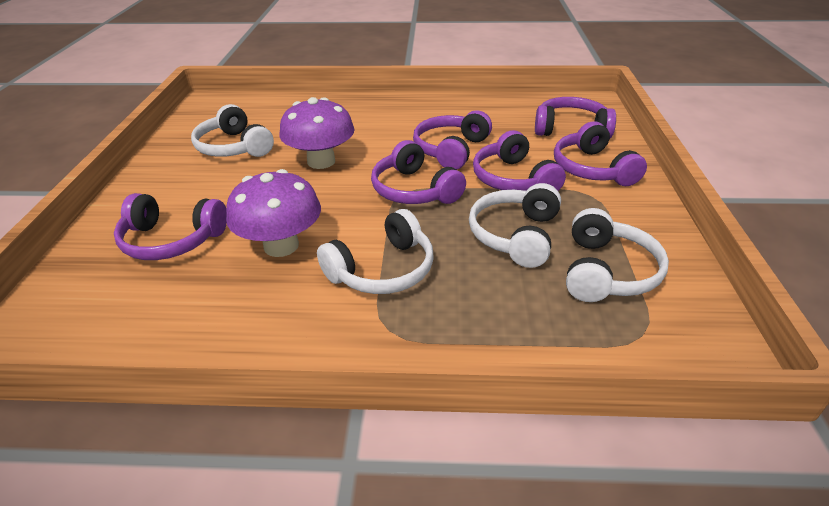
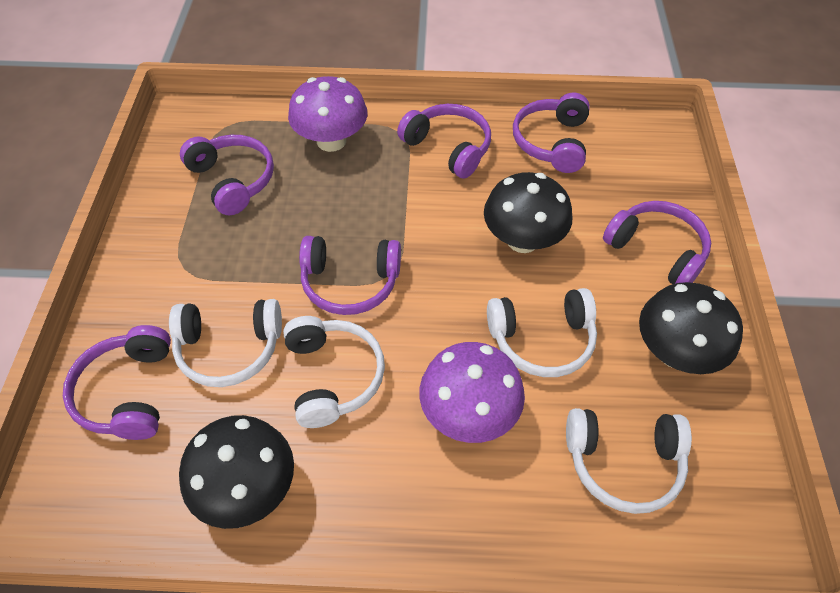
black mushroom: none = 0 -> [179,415,294,529] [484,172,573,253] [639,282,743,374] = 3

